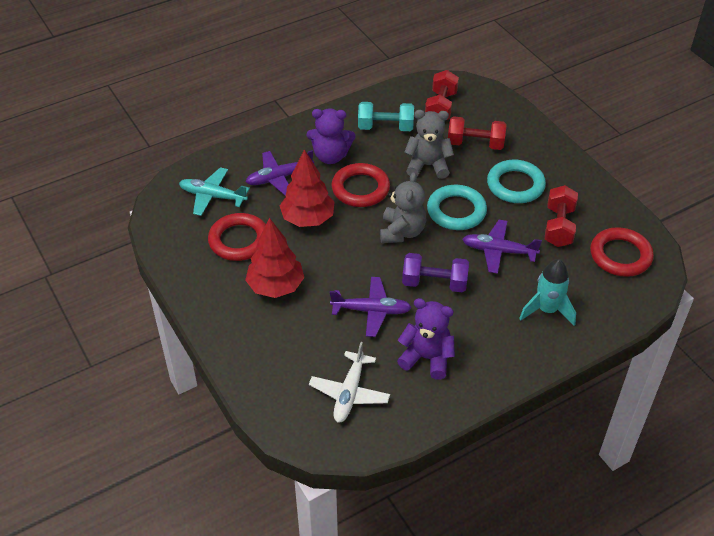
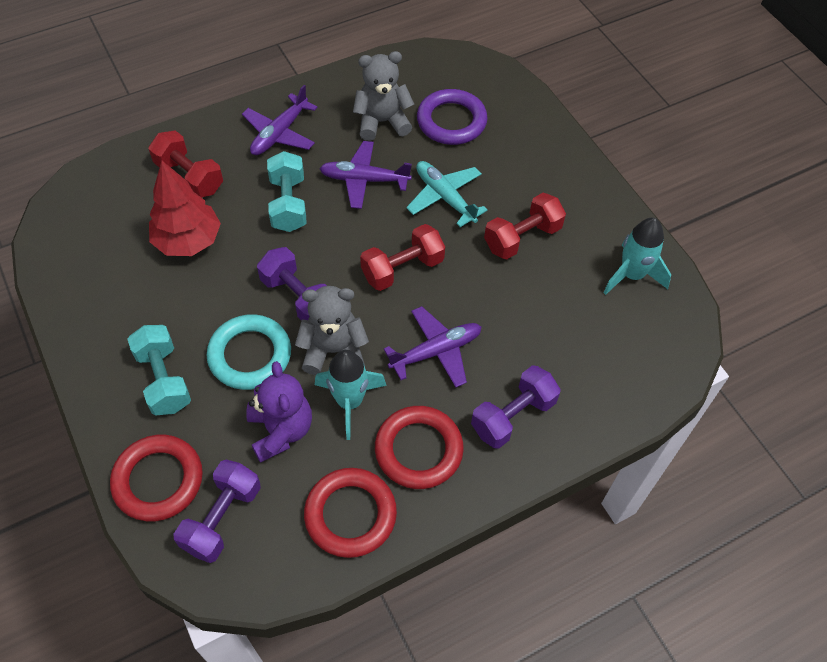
purple dumbbell: [402,253,469,293] = 1 -> [173,460,261,563] [257,247,327,321] [471,365,561,449] = 3
purple ring: none = 0 -> [417,89,487,145] = 1
purple teddy bear: [307,108,355,164] [397,298,455,380] = 2 -> [246,361,312,463] = 1
red tree: [245,218,304,298] [280,149,335,227] = 2 -> [149,161,221,256] = 1
turquoise dumbbell: [358,102,414,131] = 1 -> [128,325,191,415] [267,151,307,232] = 2
turquoise ring: [427,185,487,230] [487,159,546,203] = 2 -> [206,314,291,390] = 1
turquoise rocket: [519,259,576,326] = 1 -> [315,350,387,440] [603,218,671,295] = 2
white plane: [309,342,390,423] = 1 -> none = 0

